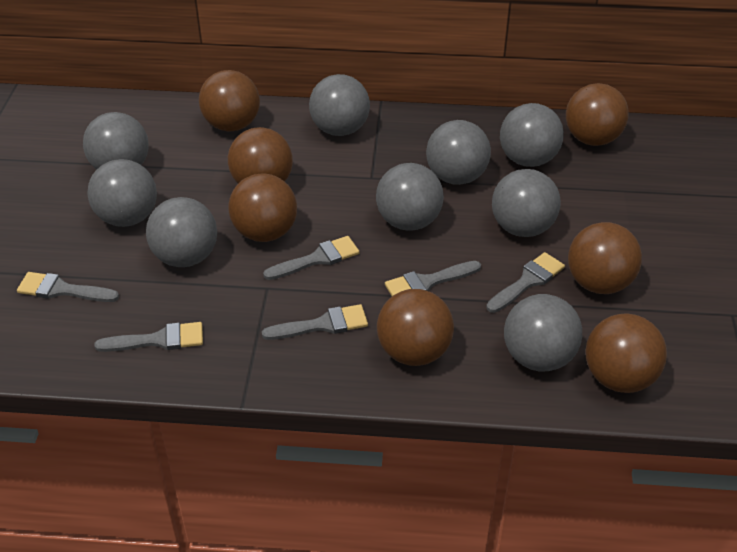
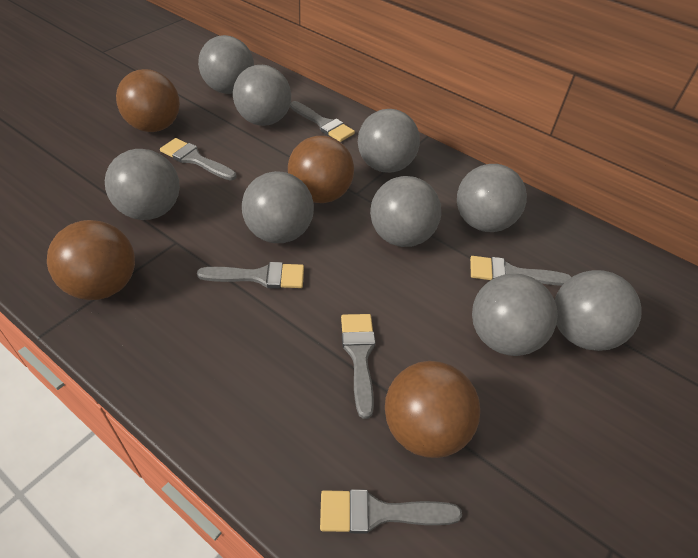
brown ball: [199,70,260,132] [228,127,293,183] [228,173,297,242] [377,289,454,366] [566,83,629,146] [568,222,642,294] [585,313,667,393] = 7 -> [47,220,135,300] [116,69,180,132] [288,136,354,203] [385,361,480,458] = 4

